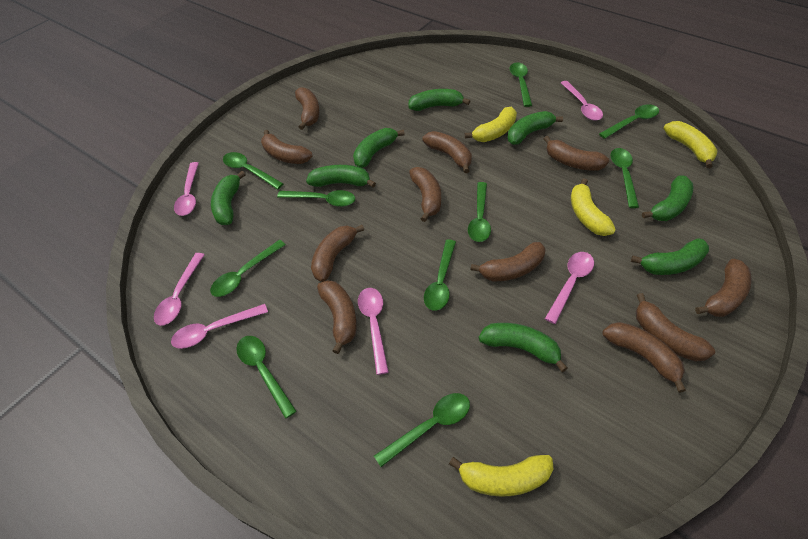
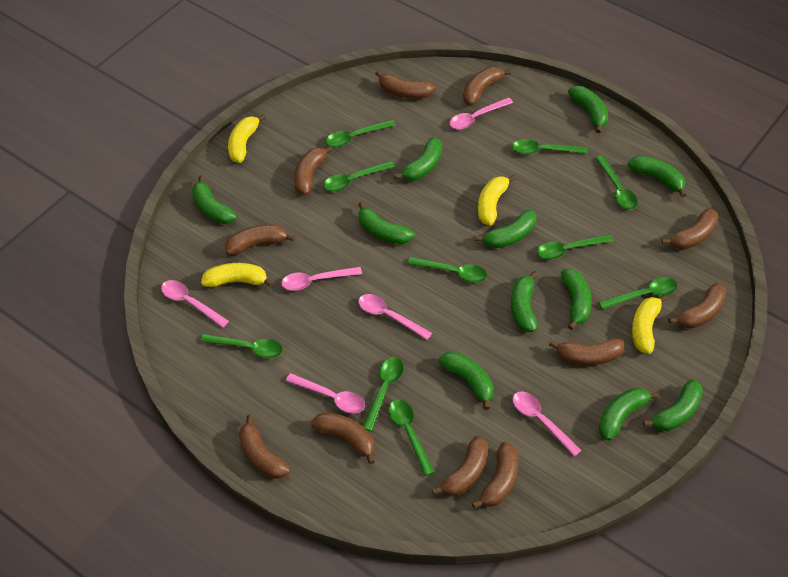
green banana: [211,171,246,225] [306,165,376,188] [353,128,405,168] [408,89,470,111] [479,323,568,372] [508,111,563,145] [631,239,709,275] [642,175,693,221] = 8 -> [192,175,237,224] [358,202,415,244] [394,137,442,181] [439,352,494,410] [475,210,536,248] [511,271,538,332] [561,269,591,330] [568,86,608,133] [599,388,659,440] [628,155,686,197] [643,379,703,431] = 11

